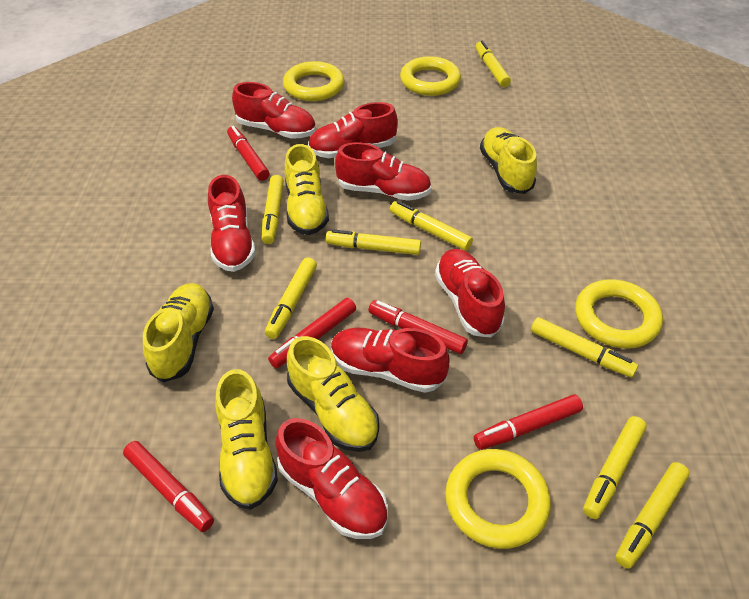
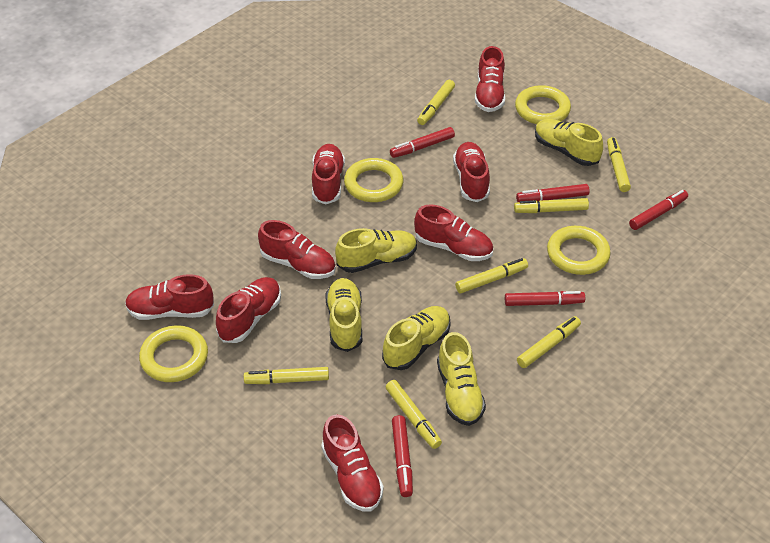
red shoe: [208,175,256,272] [232,82,316,139] [276,418,388,539] [308,102,398,158] [331,328,450,393] [335,142,431,201] [435,249,505,337] = 7 -> [125,274,214,320] [216,277,281,343] [258,220,336,279] [312,144,345,204] [321,414,384,511] [414,204,493,261] [453,142,490,202] [475,46,505,112] = 8
yellow marker: [261,175,284,244] [265,258,317,339] [326,229,421,255] [390,201,473,251] [475,41,511,87] [531,317,638,378] [583,416,647,519] [615,462,690,569] = 8 -> [244,367,329,384] [386,380,442,449] [417,80,455,125] [455,258,528,293] [514,198,589,213] [517,316,581,368] [607,137,631,192] = 7

